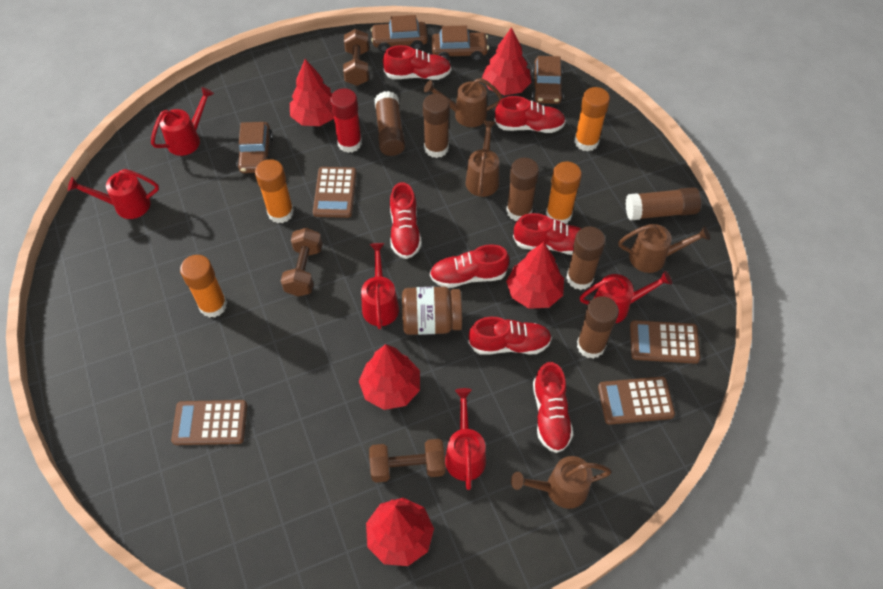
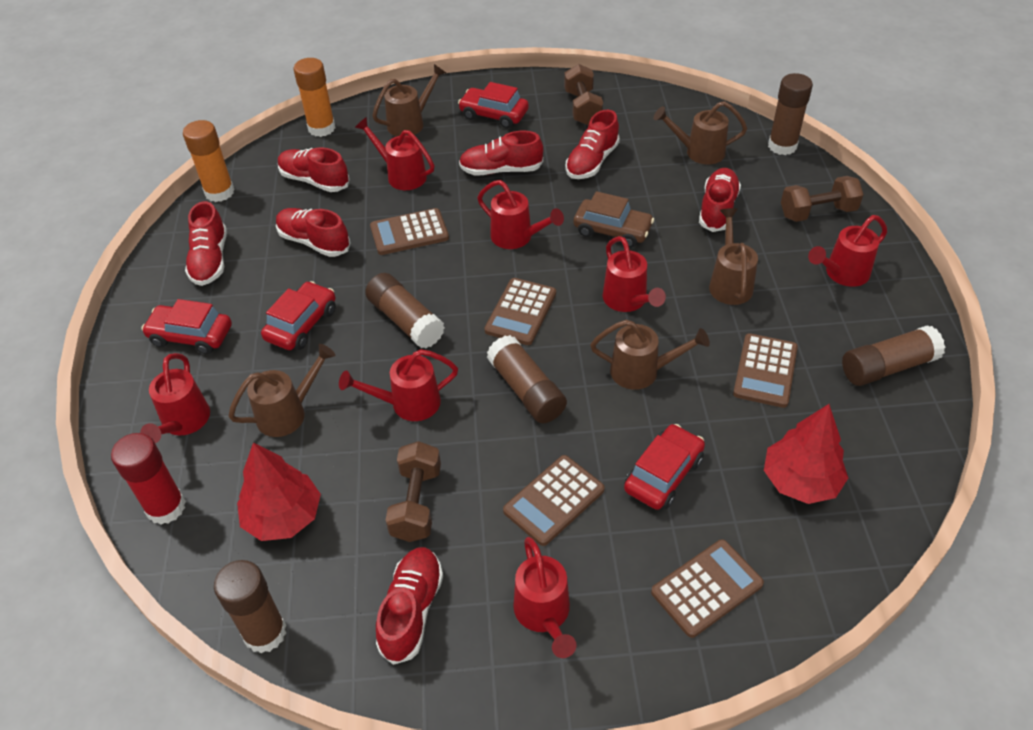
brown calculator: [171,400,247,445] [313,167,356,218] [598,377,675,425] [630,320,700,364] = 4 -> [370,208,449,255] [485,278,556,345] [503,455,605,546] [651,539,764,638] [733,333,798,408] = 5
brown car: [237,122,273,173] [371,15,428,52] [432,26,489,61] [532,56,564,104] = 4 -> [574,191,654,248] = 1
brown glue stick: [375,91,405,156] [423,94,450,158] [506,158,539,221] [566,227,606,290] [577,296,619,359] [626,187,701,220] = 6 -> [214,560,286,653] [365,273,445,349] [487,335,567,423] [768,73,813,155] [842,325,945,386] = 5
brown jar: [402,287,462,335] = 1 -> none = 0
brown watering can: [424,78,503,127] [466,121,499,197] [511,456,612,509] [618,224,710,273] = 4 -> [228,344,335,437] [372,64,446,136] [590,320,710,390] [653,101,747,165] [709,208,758,305] = 5
orange glue stick: [180,255,227,318] [255,159,294,223] [546,162,582,224] [574,87,610,151] = 4 -> [183,120,235,202] [294,58,335,137] = 2
red car: none = 0 -> [141,299,232,354] [261,281,336,350] [458,82,529,128] [624,424,705,510] = 4
red tree: [290,59,334,126] [359,344,420,410] [366,498,434,566] [482,27,531,95] [506,242,564,309] = 5 -> [237,443,321,541] [764,404,848,504] = 2
red watering can: [68,169,159,219] [151,87,214,156] [361,243,399,329] [445,388,486,490] [580,271,672,323] = 5 -> [140,353,210,443] [339,349,458,421] [355,117,434,190] [477,180,564,249] [513,537,576,658] [602,236,666,312] [808,215,887,287] = 7

